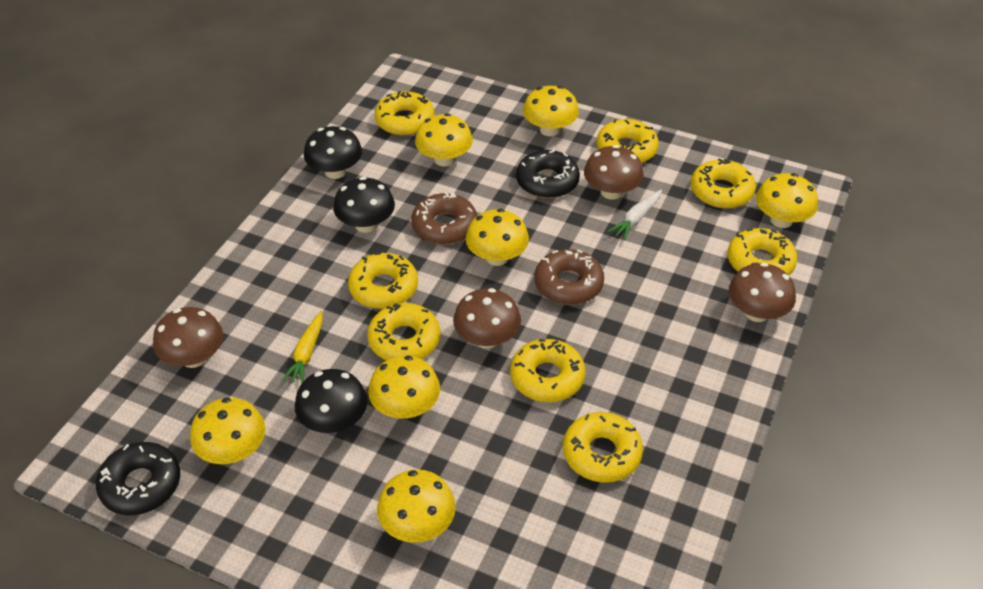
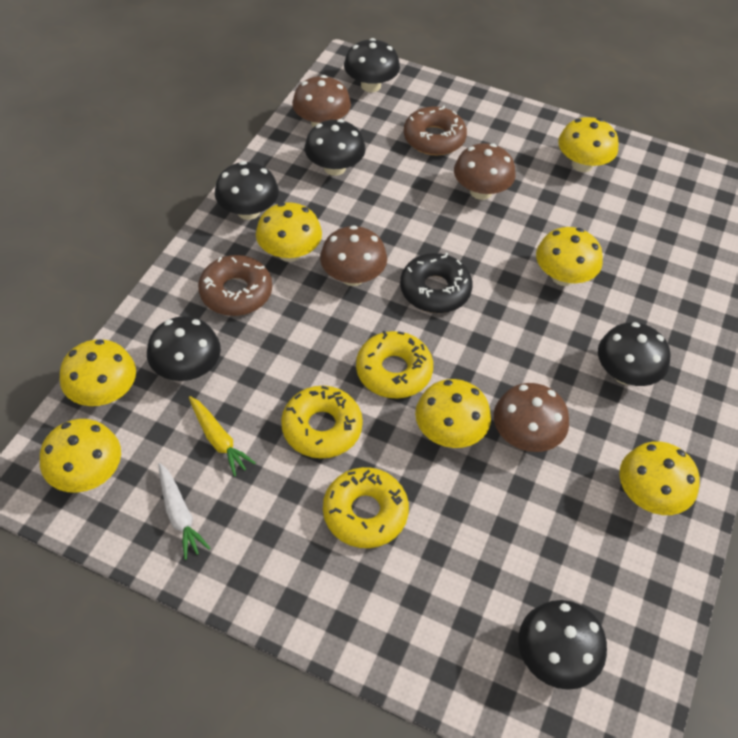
black donut: [96,442,180,515] [516,148,580,198] = 2 -> [400,253,473,313] = 1
black mushroom: [295,369,368,433] [304,126,362,179] [333,177,395,233] = 3 -> [147,316,221,381] [215,161,279,220] [305,119,366,176] [344,38,400,92] [518,600,607,690] [598,322,671,386] = 6
yellow donut: [348,252,418,309] [367,303,440,360] [375,91,434,136] [510,339,585,402] [563,412,643,482] [597,119,659,163] [691,158,756,209] [728,228,797,275] = 8 -> [281,386,363,458] [323,467,409,548] [356,331,433,399] = 3

